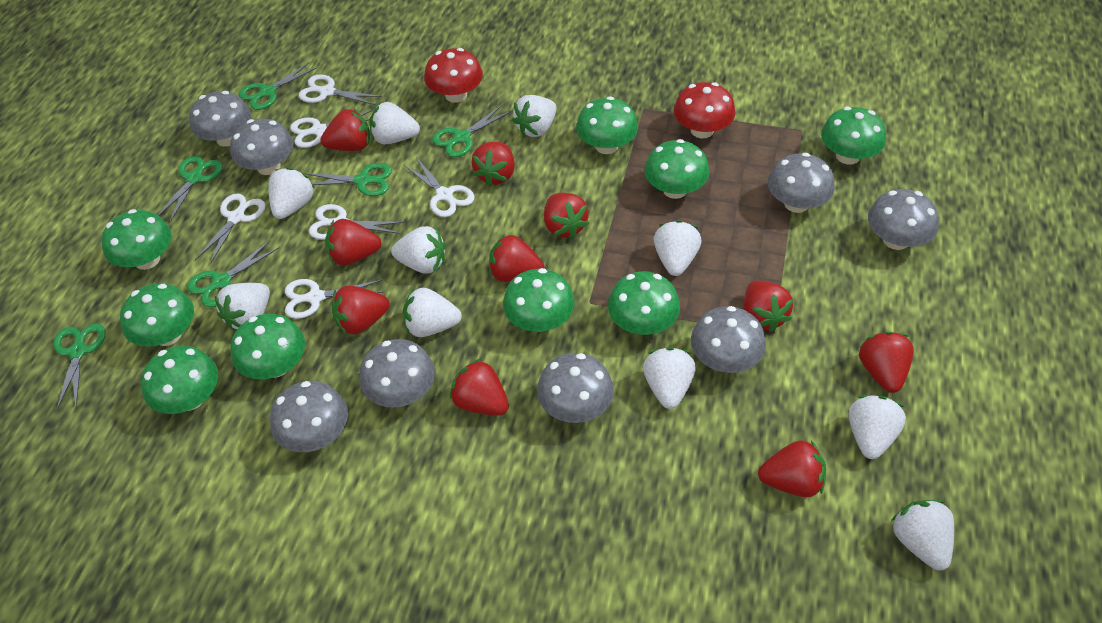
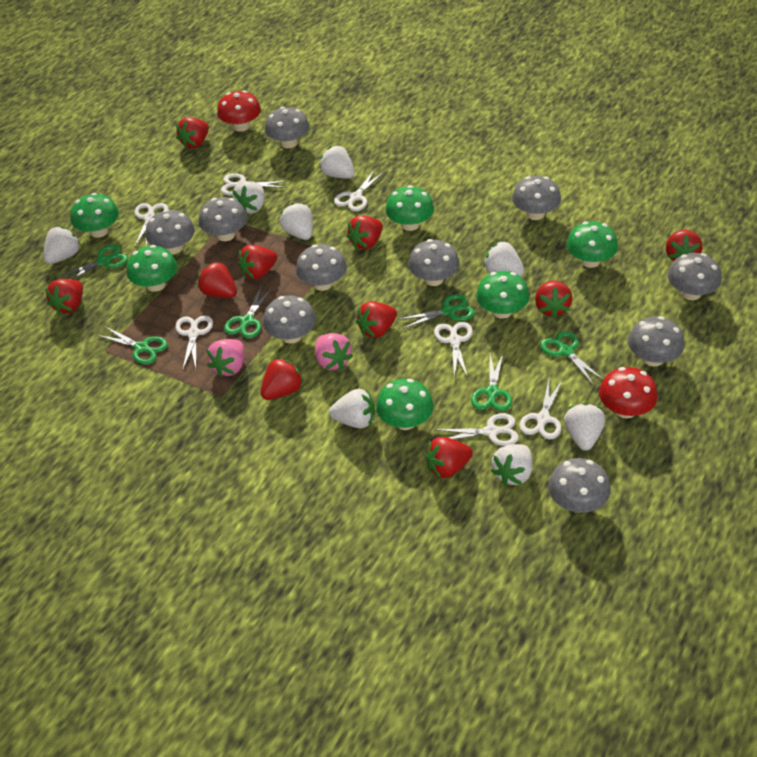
green mushroom: [101,209,172,270] [120,283,194,347] [141,346,218,414] [231,314,305,379] [503,268,575,332] [576,97,638,154] [608,271,680,335] [644,139,709,199] [821,107,886,164] = 9 -> [70,193,119,238] [127,245,177,292] [376,379,434,430] [385,185,434,231] [476,271,530,319] [566,221,618,268] = 6
grey mushroom: [189,91,251,147] [230,119,293,175] [270,381,348,452] [360,339,435,407] [537,353,614,423] [691,306,766,373] [768,153,835,213] [868,189,939,250] = 8 -> [146,209,195,254] [199,197,247,241] [263,295,316,344] [265,106,309,148] [296,244,347,291] [408,239,460,286] [512,176,561,220] [548,458,611,513] [628,316,684,366] [668,253,722,300] = 10
pink strawberry: none = 0 -> [207,339,244,377] [315,333,353,370] = 2
white scissors: [195,194,266,264] [285,279,383,319] [290,110,374,148] [299,75,382,105] [309,204,404,240] [404,157,475,217] = 6 -> [134,203,168,246] [175,315,213,369] [221,173,288,195] [334,170,384,211] [434,322,473,378] [436,413,519,446] [519,379,563,439] = 7
white strawberry: [215,283,270,331] [268,168,315,219] [370,102,420,144] [391,226,445,274] [403,288,462,337] [512,95,557,137] [643,347,696,409] [654,220,701,276] [849,395,906,459] [891,500,954,571] = 10 -> [43,226,81,264] [232,181,265,214] [280,203,313,240] [319,145,355,179] [329,389,375,429] [483,241,524,276] [491,444,532,485] [564,403,605,451] = 8

